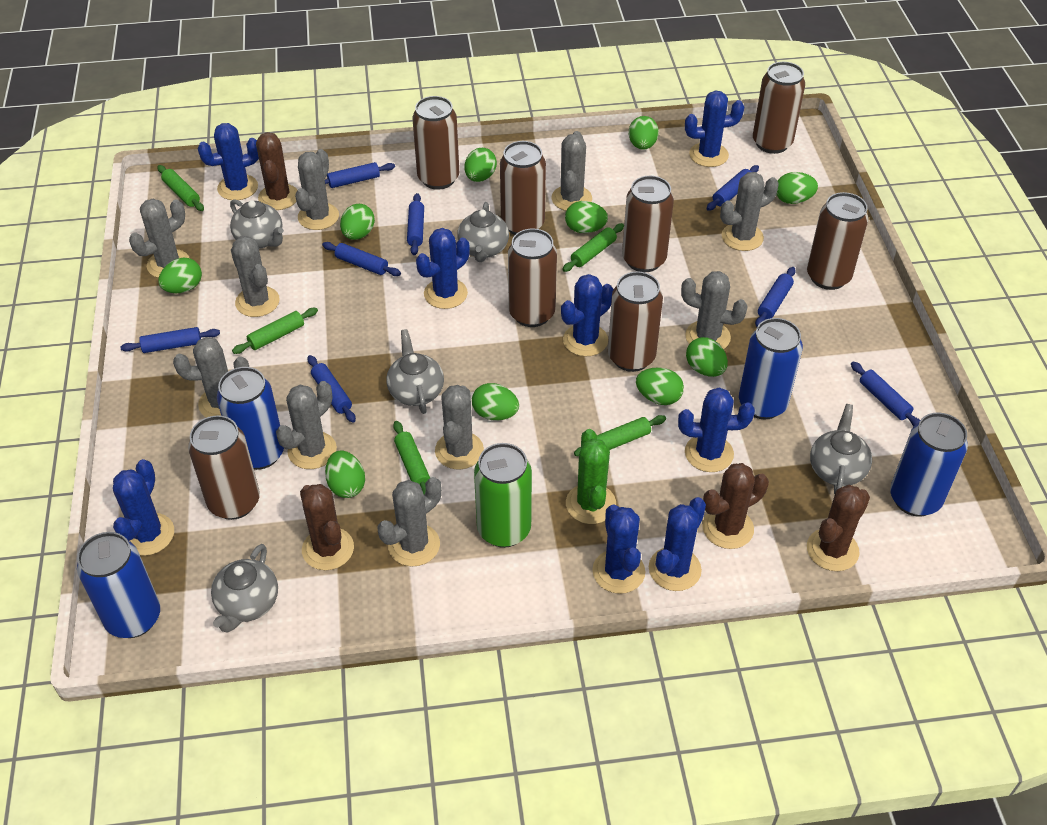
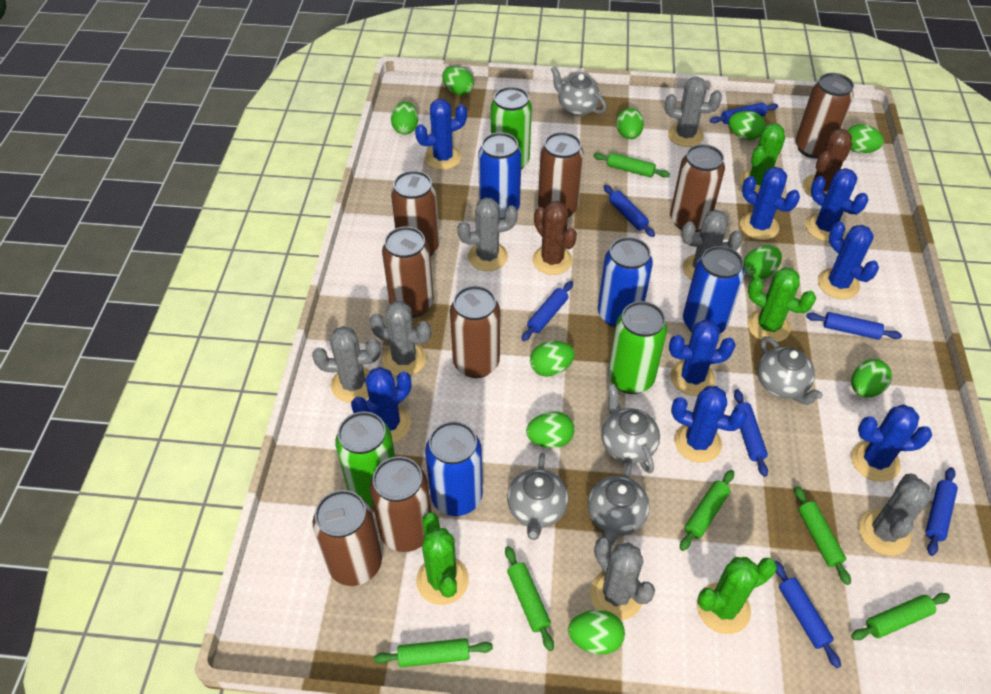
blue rolling pin: [120,327,220,353] [308,355,356,423] [322,242,401,276] [325,162,395,188] [407,193,424,255] [707,165,759,211] [755,267,796,327] [851,362,920,426] = 8 -> [521,281,573,341] [604,185,655,237] [710,103,778,124] [734,389,768,477] [775,561,841,668] [806,312,902,340] [926,467,958,556] = 7
brown cactus: [256,132,297,210] [300,484,354,570] [703,463,769,549] [807,485,870,571] = 4 -> [532,201,577,275] [803,129,852,197] = 2
green cactus: [566,429,616,524] = 1 -> [416,512,469,605] [697,557,777,634] [739,123,786,193] [747,267,816,342] = 4
green can: [474,443,532,548] = 1 -> [335,411,395,506] [491,87,532,170] [608,301,667,394] = 3
green rolling pin: [157,165,204,211] [232,308,318,354] [393,421,430,494] [562,223,624,272] [574,415,666,457] = 5 -> [374,638,493,667] [505,546,554,651] [593,153,670,178] [680,470,734,551] [794,486,851,585] [851,593,950,640] = 6
grey cactus: [129,199,189,278] [173,337,249,418] [231,236,280,317] [276,381,337,469] [295,149,339,230] [377,477,442,566] [435,385,484,469] [552,131,592,211] [681,271,748,349] [720,172,779,251] = 10 -> [312,326,380,403] [370,301,431,376] [457,197,518,271] [590,537,655,620] [665,77,722,147] [682,210,743,280] [859,474,932,555] = 7

